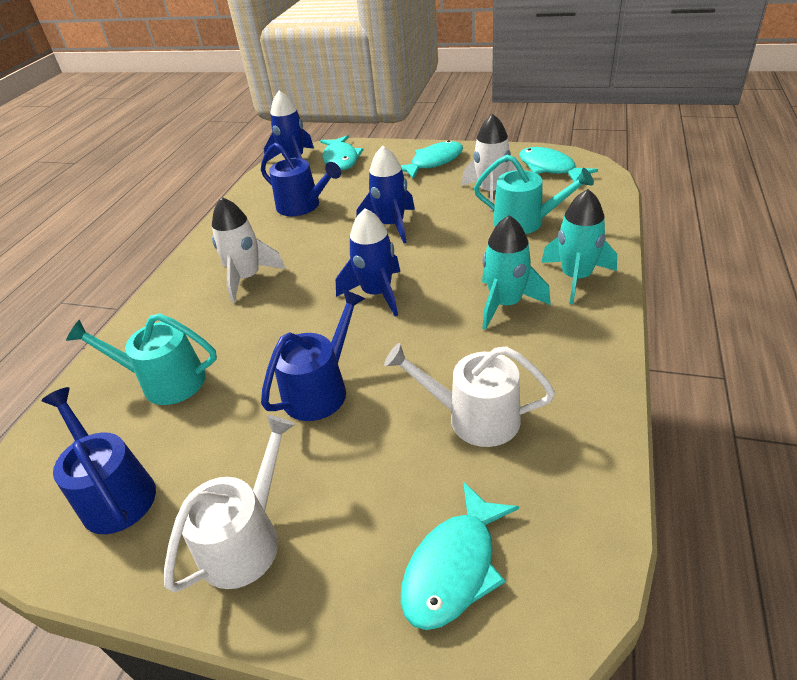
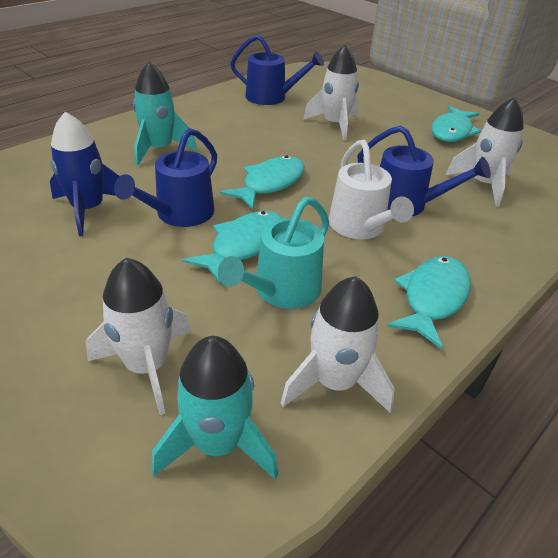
blue rocket: [264,91,314,161] [336,208,400,316] [356,146,415,243] = 3 -> [50,112,130,236] = 1
turquoise watering can: [66,313,217,405] [474,155,594,234] = 2 -> [218,197,329,309] = 1
white rocket: [212,197,286,303] [462,114,517,211] = 2 -> [86,258,191,415] [281,276,395,413] [303,45,359,140] [445,97,524,206] = 4
white watering can: [164,415,295,592] [384,343,555,447] = 2 -> [329,140,414,239] = 1

